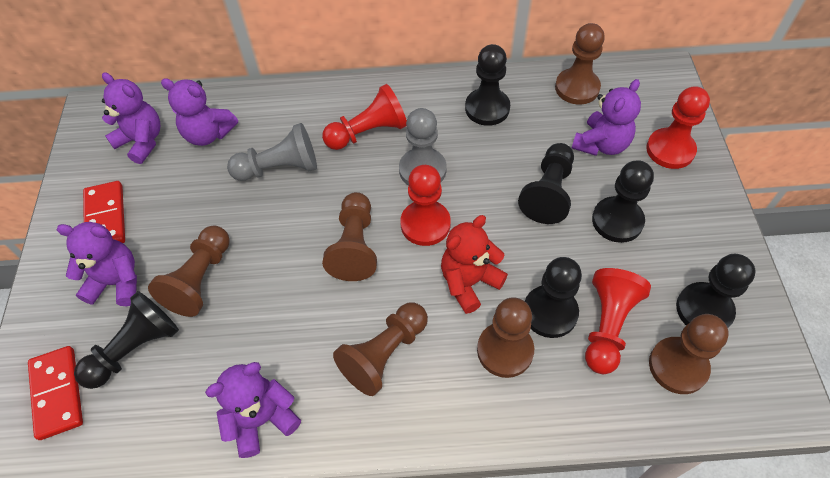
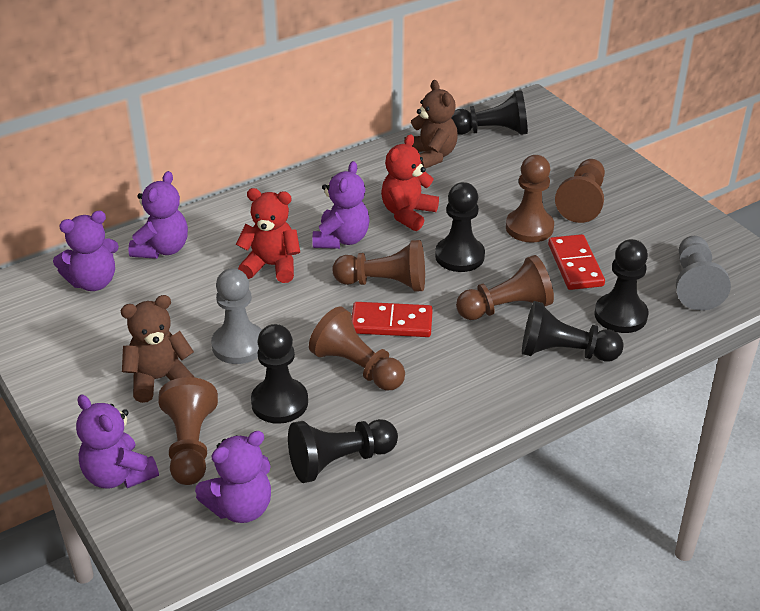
brown teddy bear: none = 0 -> [120,295,195,403] [404,80,458,169] = 2
red pawn: [322,84,407,150] [400,165,451,246] [585,268,651,374] [646,86,710,169] = 4 -> none = 0
red teddy bear: [441,215,508,314] = 1 -> [236,188,300,283] [381,134,439,231] = 2

